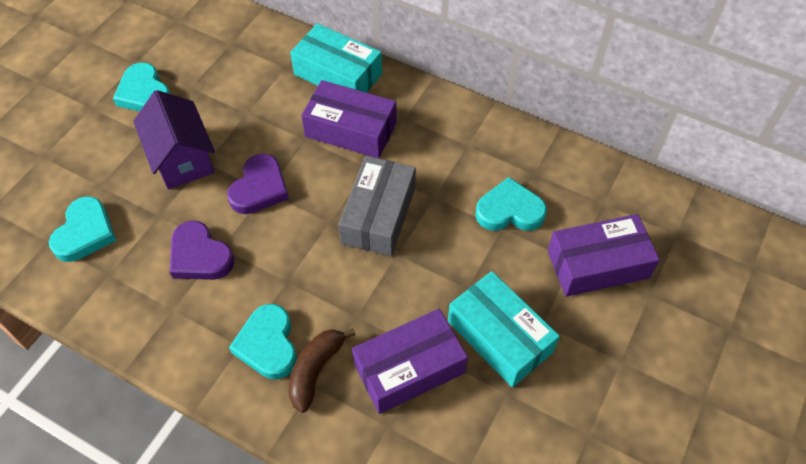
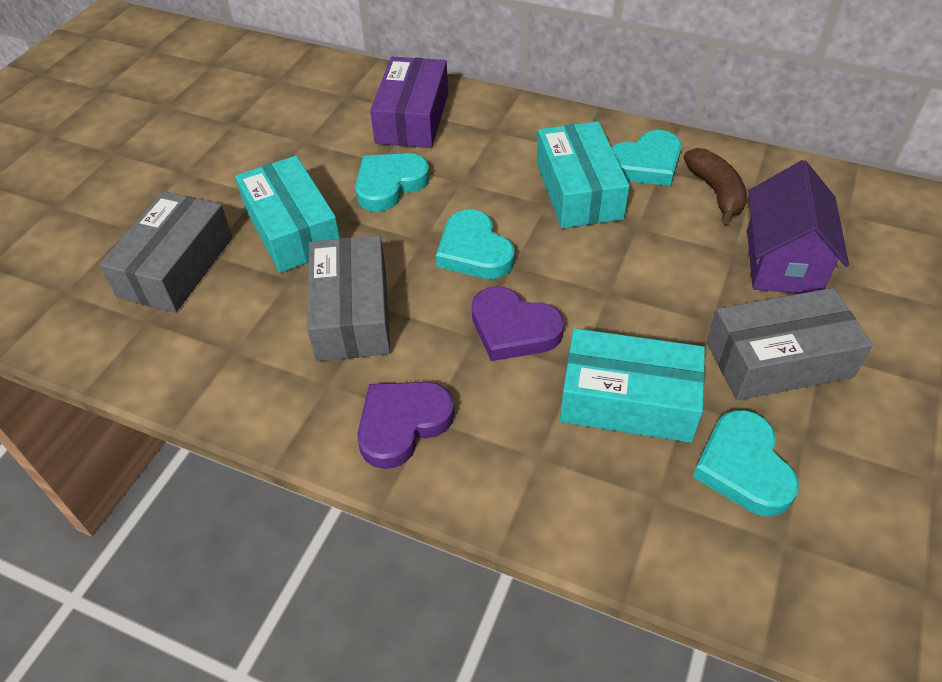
grey box: [338,156,416,256] = 1 -> [99,191,233,313] [307,235,390,361] [706,288,873,400] = 3
purple box: [301,80,397,158] [352,309,468,414] [548,214,660,297] = 3 -> [370,57,448,148] = 1
turquoise box: [290,23,382,93] [448,271,560,387] = 2 -> [235,156,340,273] [537,121,630,228] [560,328,705,443] = 3

